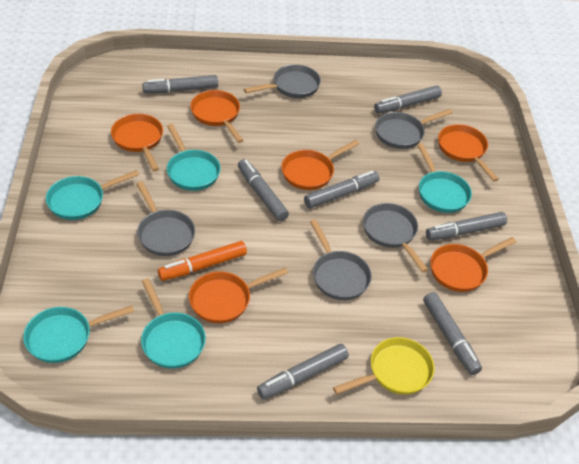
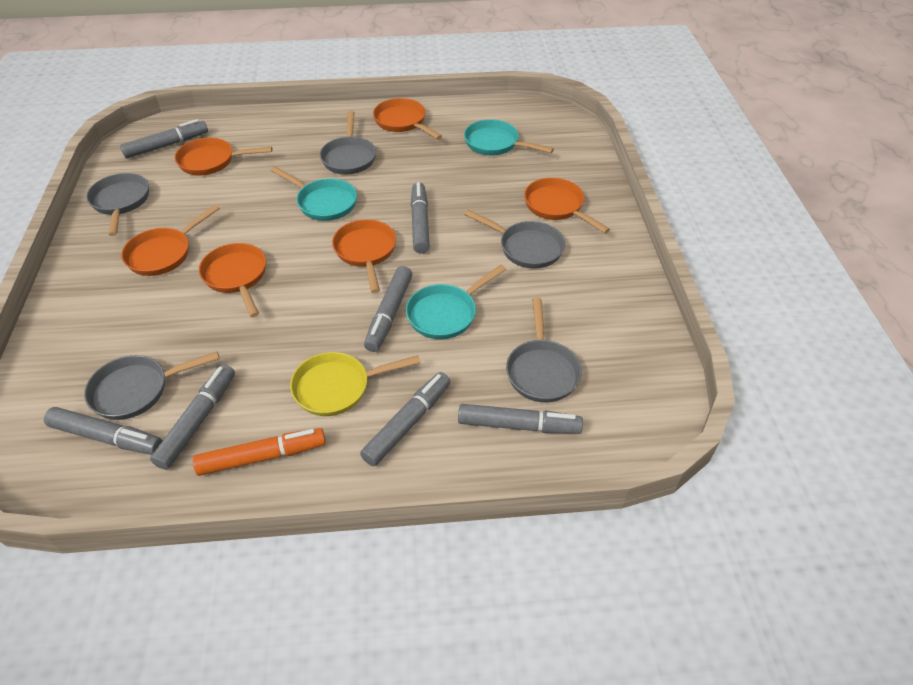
turquoise pan: [23,305,134,363] [46,170,139,220] [141,278,206,369] [167,124,221,191] [417,143,472,213] = 5 -> [270,166,357,221] [406,265,506,339] [464,119,554,155] = 3

